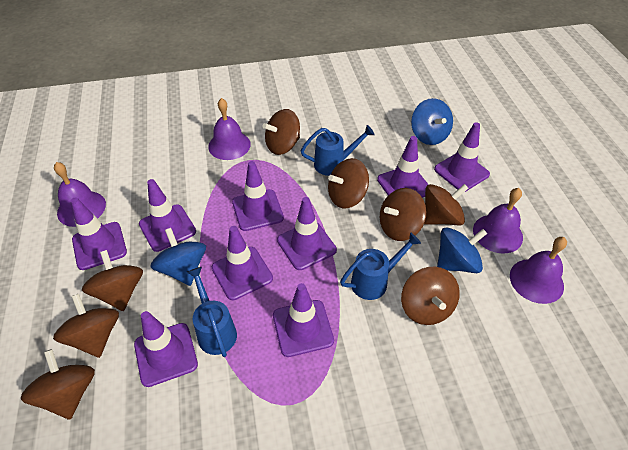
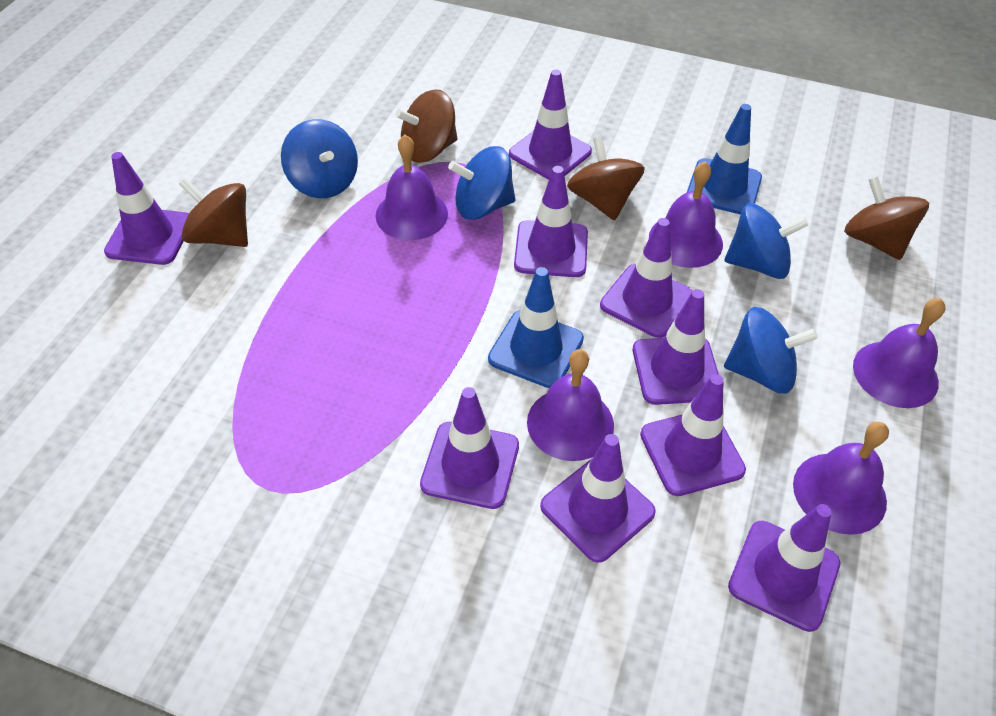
blue spinning top: [151,228,206,286] [411,98,453,145] [437,227,487,273] = 3 -> [281,119,358,198] [448,146,516,220] [724,307,818,394] [725,203,809,279] = 4
blue traffic cone: none = 0 -> [488,267,584,388] [687,104,762,215] = 2
blue watering can: [187,267,237,357] [301,125,375,176] [340,232,421,300] = 3 -> none = 0
brown spinning top: [21,349,95,420] [53,294,119,358] [82,250,143,311] [263,109,300,155] [328,158,369,208] [380,188,426,241] [401,267,460,325] [424,184,468,225] = 8 -> [179,178,248,247] [395,90,457,163] [567,136,645,221] [844,176,929,260] = 4
purple bell: [54,162,106,227] [208,98,251,160] [473,188,523,253] [510,237,567,304] = 4 -> [375,135,448,240] [527,349,614,461] [649,161,723,268] [793,422,889,535] [853,298,946,408] = 5

